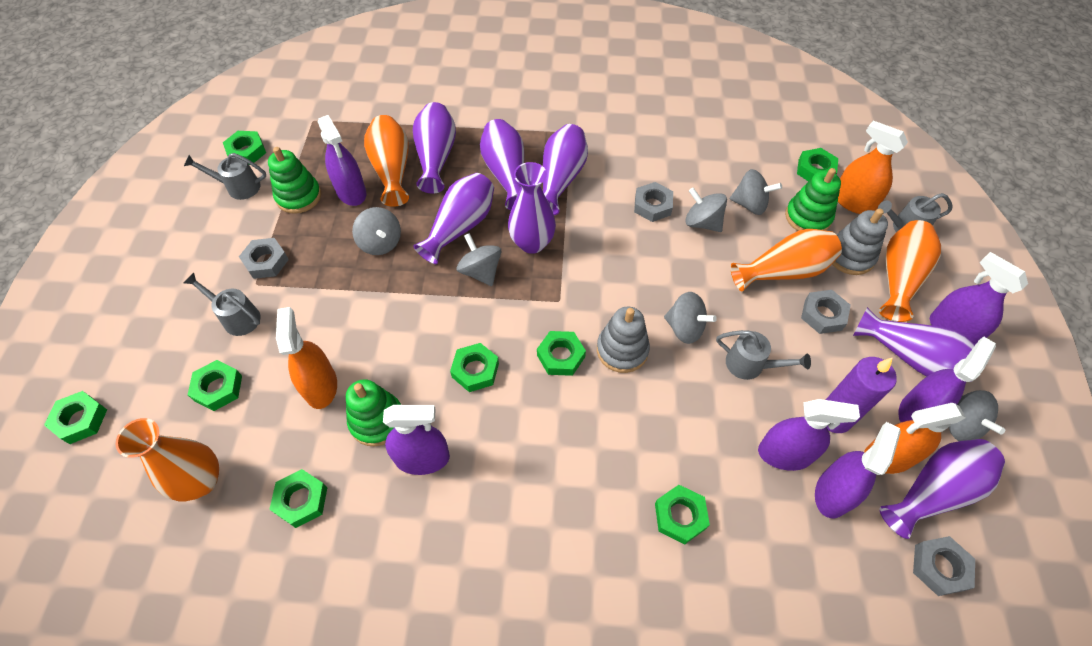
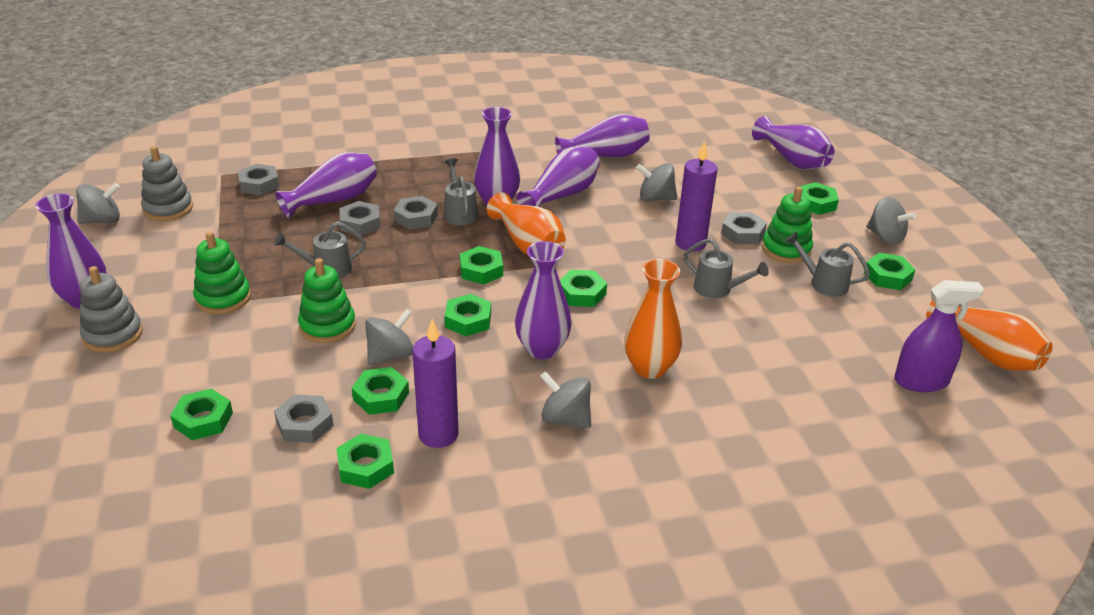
grey nut: [239,238,289,279] [634,182,673,222] [801,290,851,334] [913,536,975,596] = 4 -> [238,164,279,195] [274,394,334,443] [339,201,381,236] [394,196,438,230] [721,212,767,244] = 5
grey spinning top: [352,207,401,255] [457,233,502,286] [664,292,717,344] [685,188,727,232] [730,169,782,215] [949,390,1005,441] = 6 -> [76,183,120,224] [365,309,413,365] [540,371,591,428] [636,163,677,201] [867,197,916,245] = 5
orange spray bottle: [276,307,337,409] [838,121,908,214] [864,403,966,474] = 3 -> none = 0
orange vase: [116,418,219,502] [364,115,409,207] [731,229,842,291] [879,220,941,322] = 4 -> [487,192,566,255] [624,259,682,379] [926,300,1053,371] = 3
purple candle: [826,357,897,433] = 1 -> [412,319,459,448] [675,141,718,251] = 2
purple spray bottle: [318,115,366,206] [383,405,450,475] [758,399,860,471] [815,422,901,518] [898,336,996,422] [930,252,1028,345] = 6 -> [894,280,984,392] = 1

